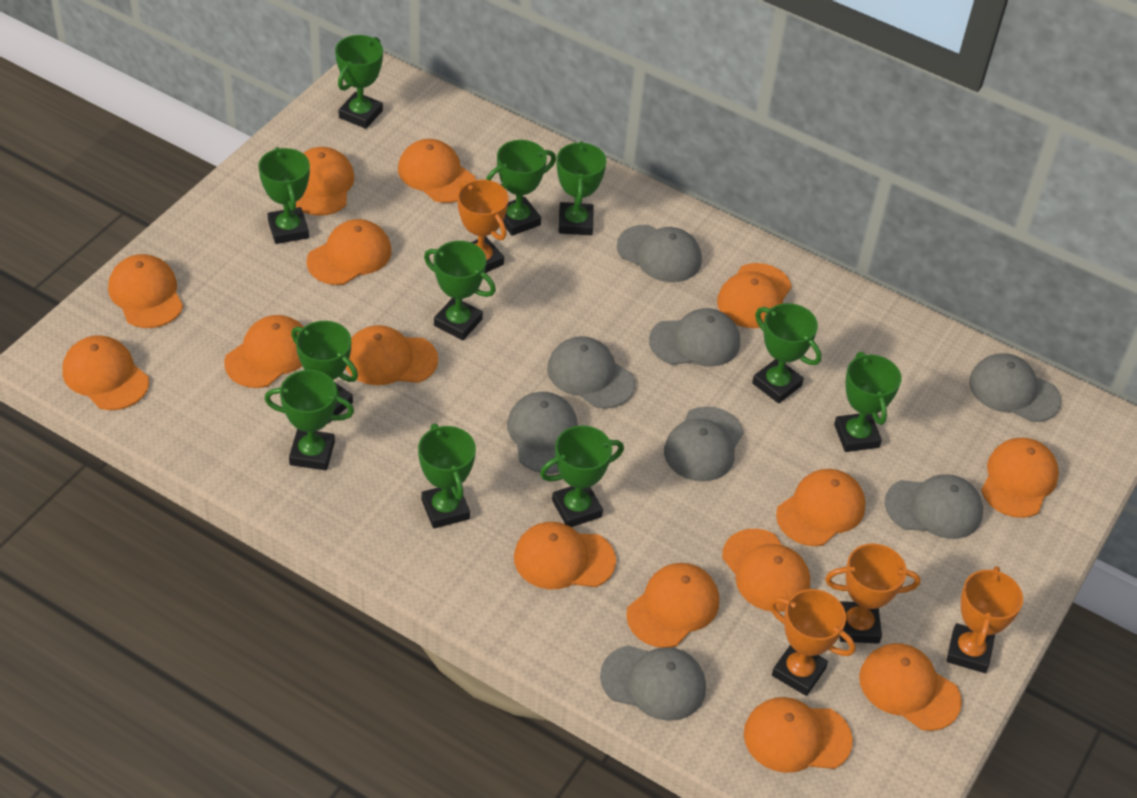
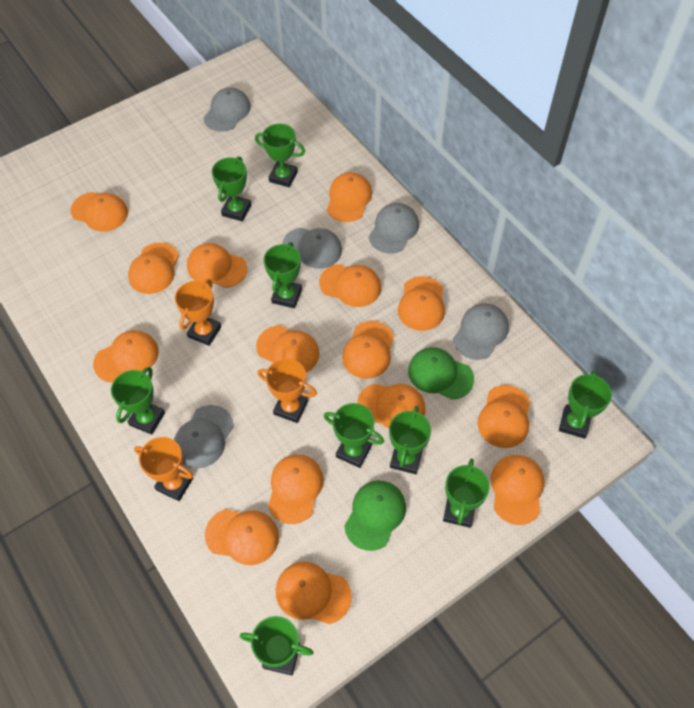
green cap: none = 0 -> [344,480,406,551] [408,347,474,400] = 2
green trophy: [258,147,310,244] [264,370,354,470] [291,321,358,423] [335,35,383,129] [418,423,476,529] [424,241,496,340] [486,140,556,236] [540,426,624,527] [557,141,607,235] [752,303,821,403] [834,352,901,452] = 11 -> [111,367,165,435] [212,157,251,222] [240,616,314,676] [255,124,305,187] [263,242,302,308] [324,403,384,468] [389,406,431,474] [443,458,490,528] [559,370,612,439] = 9
grey cap: [507,392,578,473] [547,336,635,409] [600,645,706,721] [617,225,702,282] [649,308,740,367] [664,406,744,482] [885,474,983,539] [969,353,1061,422] = 8 -> [174,405,234,468] [203,88,251,132] [282,228,342,269] [369,203,419,253] [453,303,509,360] = 5
orange trophy: [457,180,508,273] [769,589,855,696] [825,543,920,644] [946,566,1023,673] = 4 -> [134,437,193,501] [175,279,221,346] [257,358,317,423] = 3

